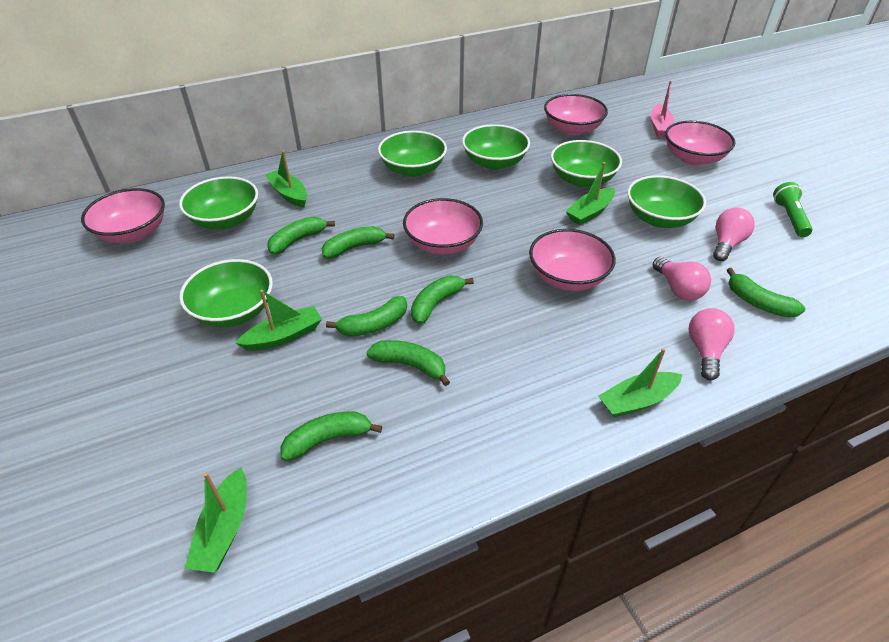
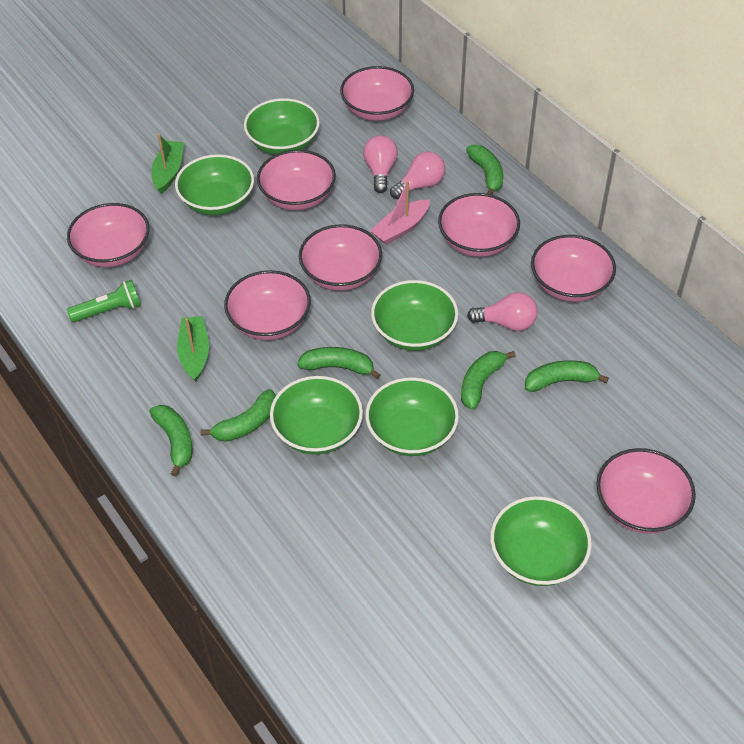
green banana: [267,217,335,255] [280,412,382,461] [322,226,394,259] [326,296,407,337] [367,340,450,386] [411,276,474,324] [727,268,805,318] = 7 -> [149,405,193,477] [201,389,276,442] [297,347,380,379] [461,351,516,410] [466,145,503,195] [525,360,609,392] = 6
green boat: [185,467,247,573] [236,290,322,351] [265,150,307,208] [566,162,615,225] [598,348,682,418] = 5 -> [151,134,184,194] [177,316,209,382] = 2
pink bowl: [81,188,165,243] [403,198,483,255] [529,229,616,291] [544,94,608,135] [665,121,736,166] = 5 -> [67,203,150,267] [224,270,311,340] [257,150,336,210] [299,225,382,291] [340,66,414,121] [438,193,520,257] [531,235,616,302] [597,448,696,534] = 8

